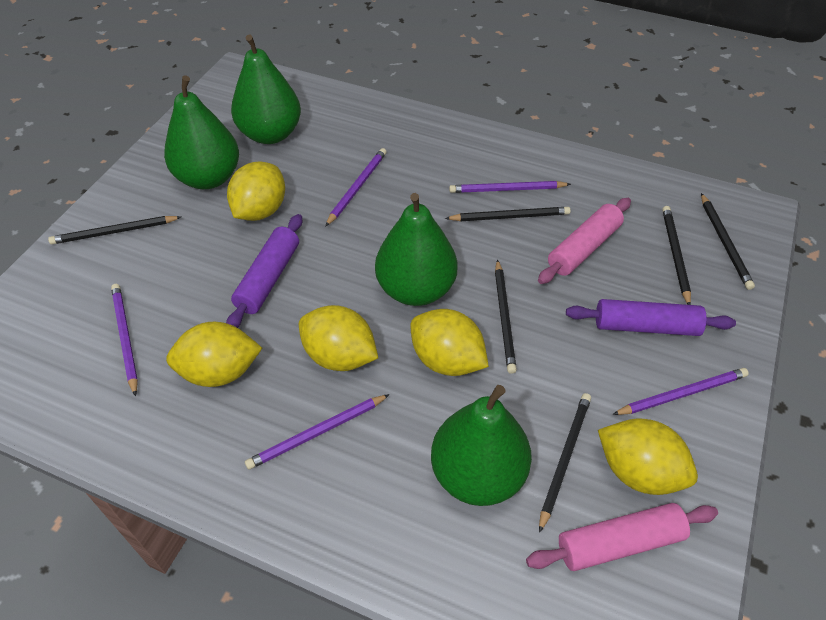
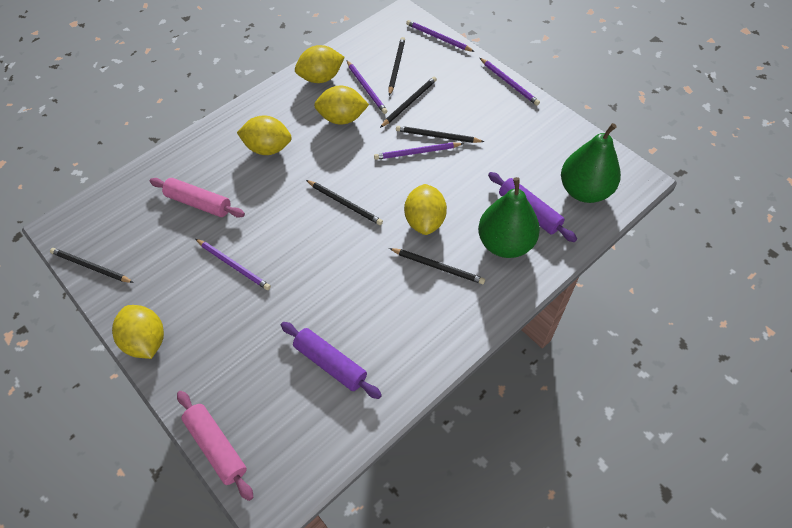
green pear: [164,76,239,189] [231,35,301,144] [375,193,458,306] [431,385,532,506] = 4 -> [478,177,540,258] [561,123,621,203] = 2

